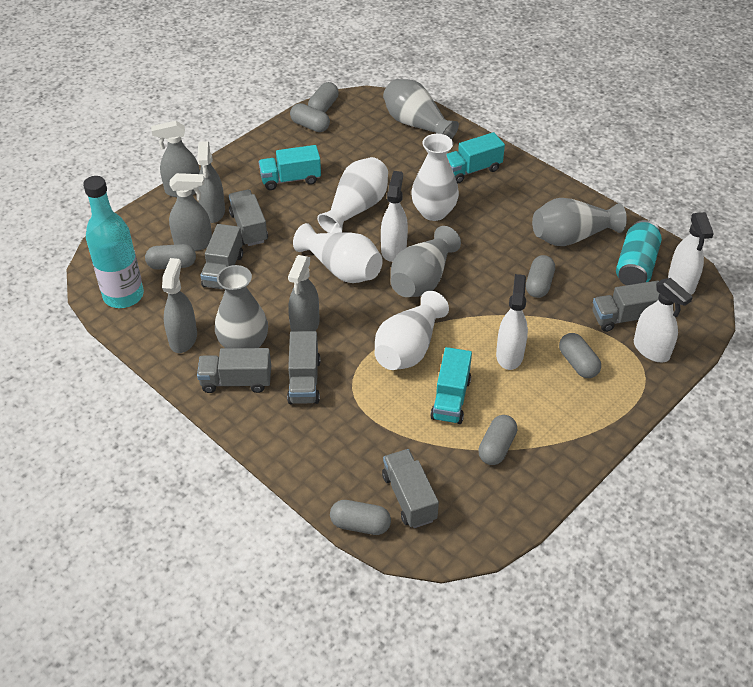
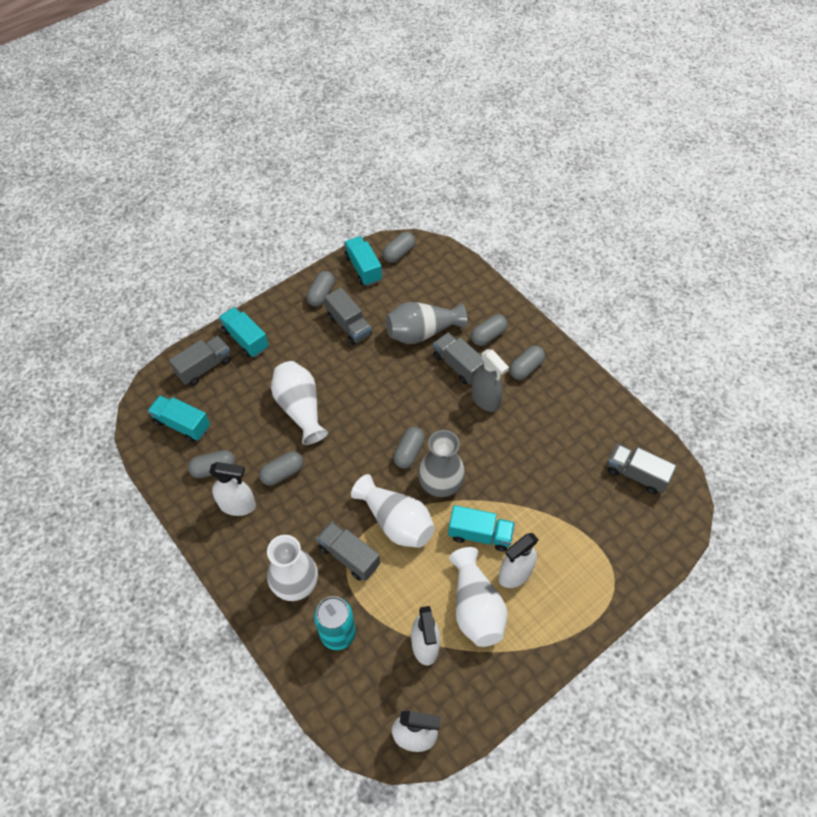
grey spray bottle: [151,121,200,197] [162,258,197,353] [169,173,212,251] [197,141,225,223] [288,255,320,332] = 5 -> [471,349,509,412] = 1
grey truck: [197,348,271,393] [200,224,243,289] [229,190,268,246] [287,331,320,404] [382,449,439,528] [593,281,659,332] = 6 -> [169,336,231,386] [316,522,380,581] [325,288,372,345] [433,332,484,384] [608,444,677,494] = 5
grey vase: [215,265,268,348] [383,79,459,139] [391,226,461,297] [532,198,627,246] = 4 -> [386,302,467,344] [418,430,465,497] = 2
turquoise bottle: [83,176,144,308] = 1 -> none = 0
turquoise truck: [259,145,321,190] [430,347,472,424] [446,132,505,183] = 3 -> [148,395,210,442] [219,307,269,357] [344,236,382,286] [448,505,515,552] = 4

